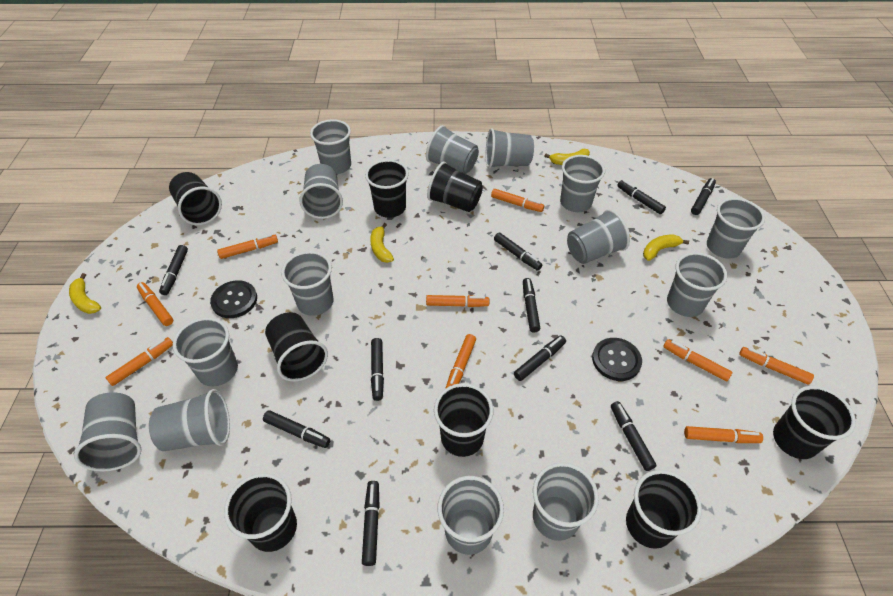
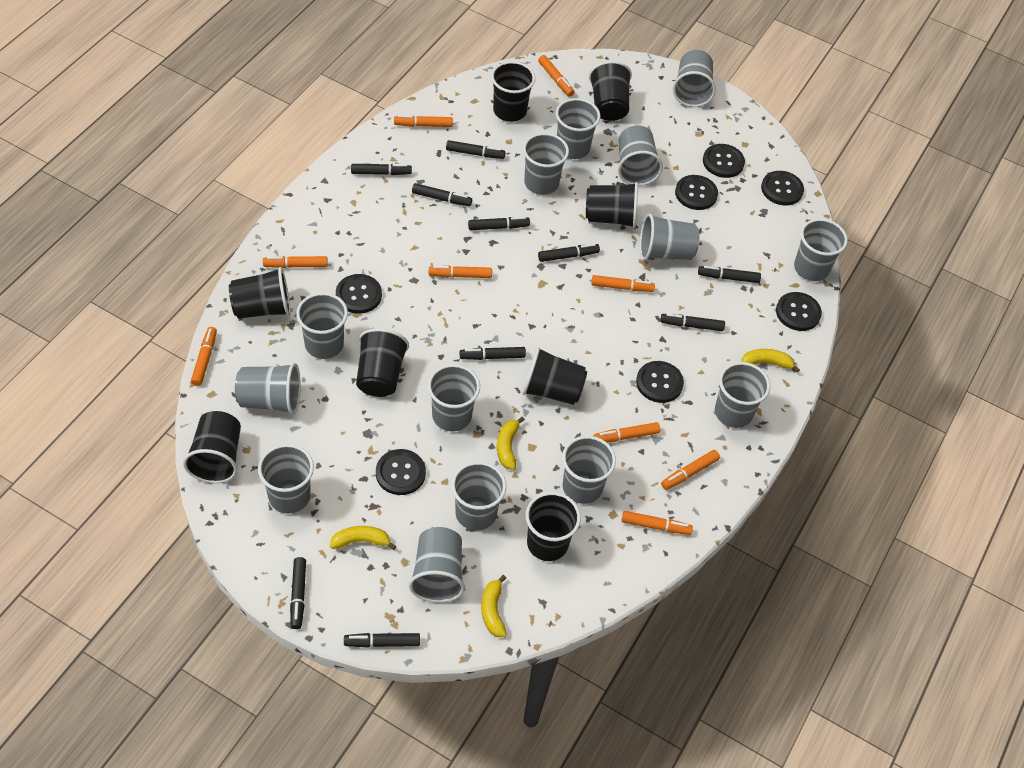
black button: [210,280,257,318] [592,338,642,381] = 2 -> [336,274,382,314] [376,449,426,495] [636,361,684,403] [675,175,718,210] [703,144,745,178] [761,171,804,206] [776,292,822,331] = 7

